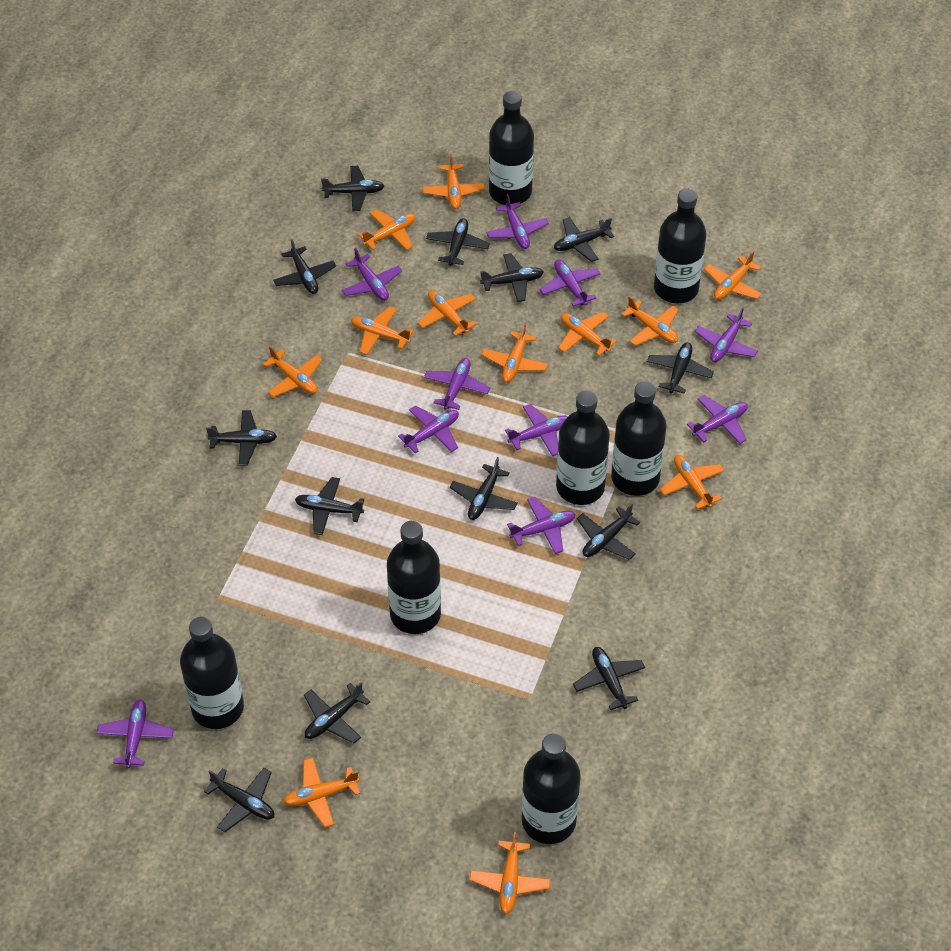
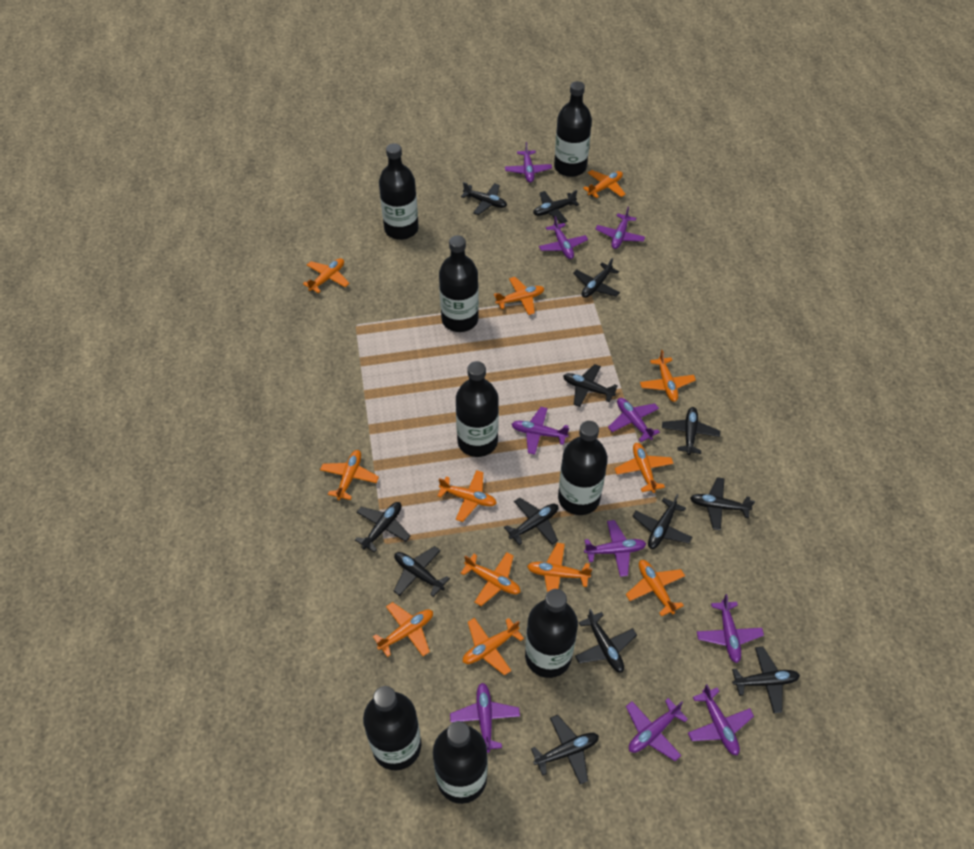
black bottle: [180,617,244,729] [387,521,441,634] [489,91,534,205] [522,733,581,844] [556,390,610,505] [611,381,667,496] [654,189,706,303] = 7 -> [363,686,421,771] [379,143,419,240] [433,721,487,804] [439,235,479,332] [456,361,499,457] [525,589,578,678] [554,81,592,177] [558,421,608,515] = 8

